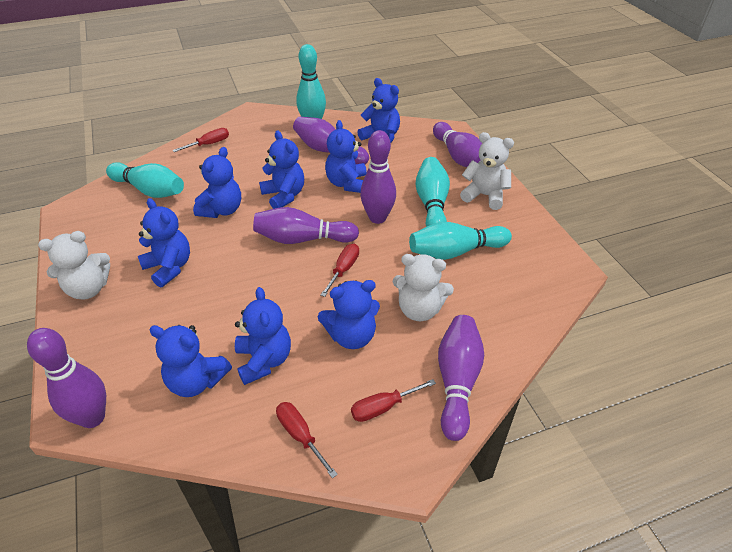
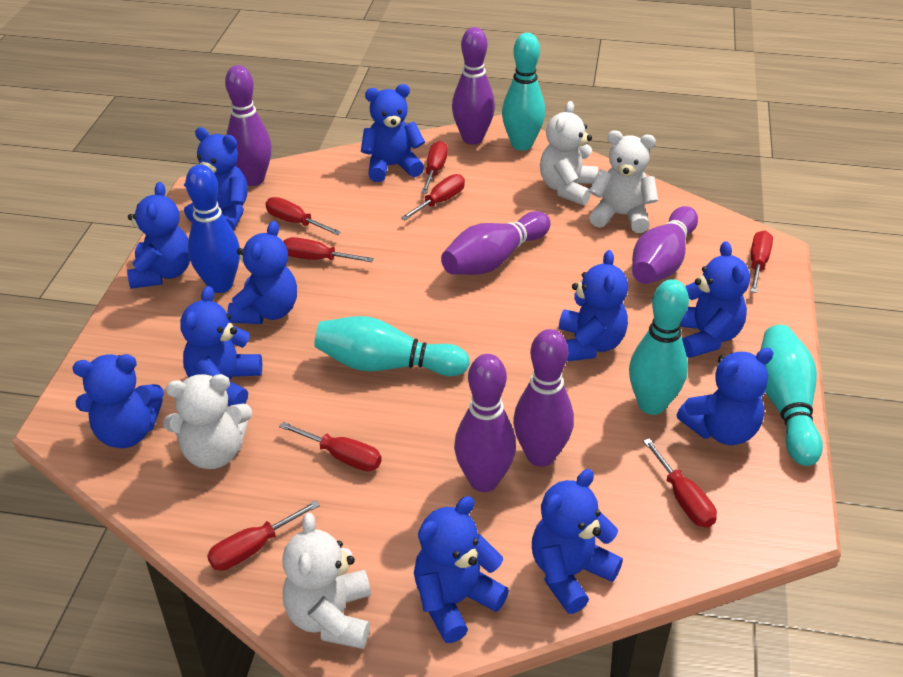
blue bowling pin: none = 0 -> [185,164,240,293] = 1
blue teddy bear: [138,198,190,288] [149,325,232,397] [193,147,241,218] [235,287,291,385] [259,130,304,209] [318,280,380,349] [325,120,367,193] [357,78,400,142] = 8 -> [73,354,164,448] [127,182,190,289] [180,286,262,406] [184,127,248,231] [227,221,297,324] [361,84,425,182] [414,496,509,643] [532,469,623,614] [559,250,628,362] [677,348,774,445] [680,241,750,358] = 11
red screwdriver: [172,128,229,152] [276,402,338,478] [321,244,359,297] [351,379,436,422] = 4 -> [207,500,320,571] [265,197,341,235] [279,422,382,471] [283,237,374,262] [401,174,465,220] [421,141,448,194] [643,438,717,528] [750,230,773,293] = 8
white teddy bear: [38,231,110,299] [393,254,454,321] [460,132,514,210] = 3 -> [163,374,252,469] [282,513,371,649] [540,101,598,205] [589,130,658,233] = 4

